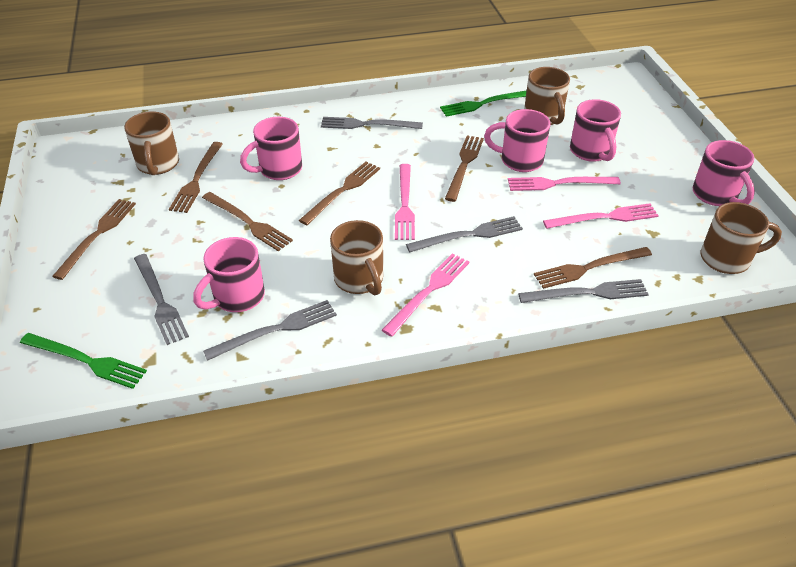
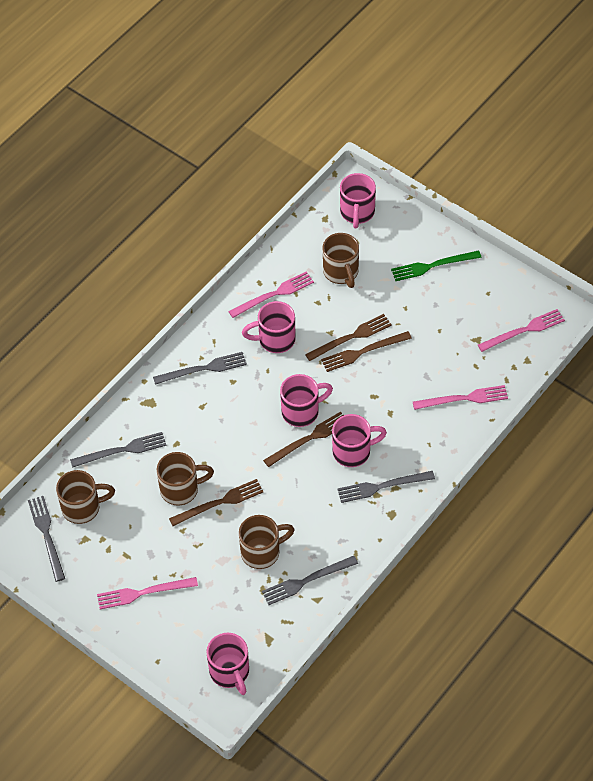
brown fork: [52,199,136,280] [169,142,223,213] [202,192,293,251] [299,162,380,225] [445,135,484,202] [534,247,652,289] = 6 -> [169,479,264,526] [263,412,344,467] [305,314,392,361] [321,331,412,372] = 4
green fork: [20,333,147,389] [440,90,527,117] = 2 -> [391,250,482,281] = 1

